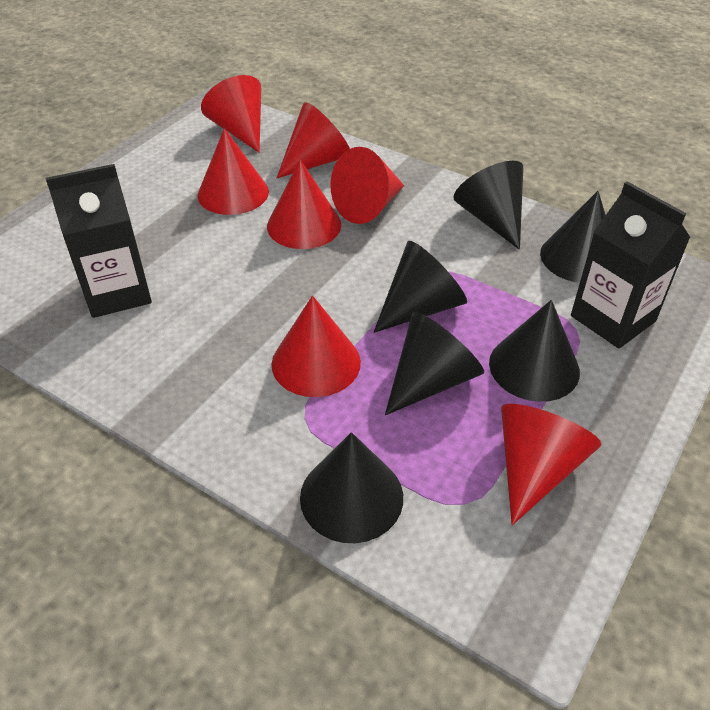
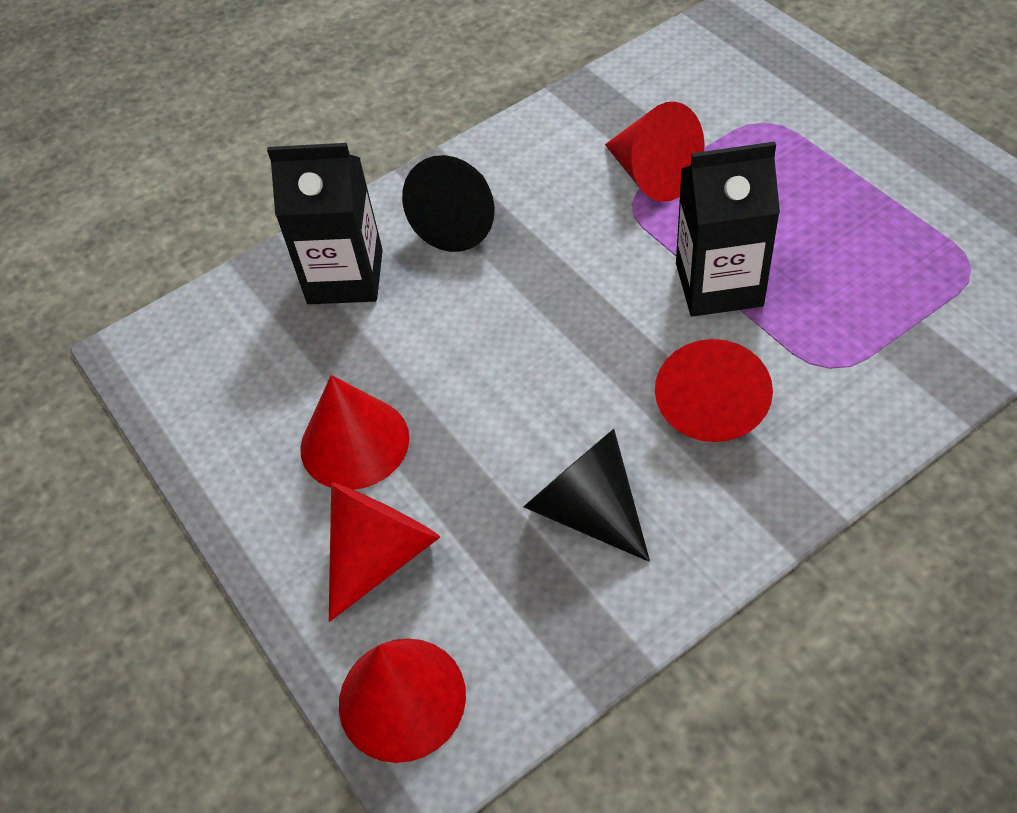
black cone: [300,432,403,543] [374,241,467,333] [385,312,484,415] [453,161,523,250] [489,300,580,402] [540,191,606,283] = 6 -> [402,155,495,252] [524,429,650,562] = 2
red cone: [198,128,269,215] [201,75,261,152] [267,159,341,249] [271,296,361,397] [277,102,350,178] [330,147,404,224] [501,404,601,525] = 7 -> [300,375,409,490] [329,482,440,622] [339,638,466,763] [605,102,705,202] [655,339,773,442] = 5

